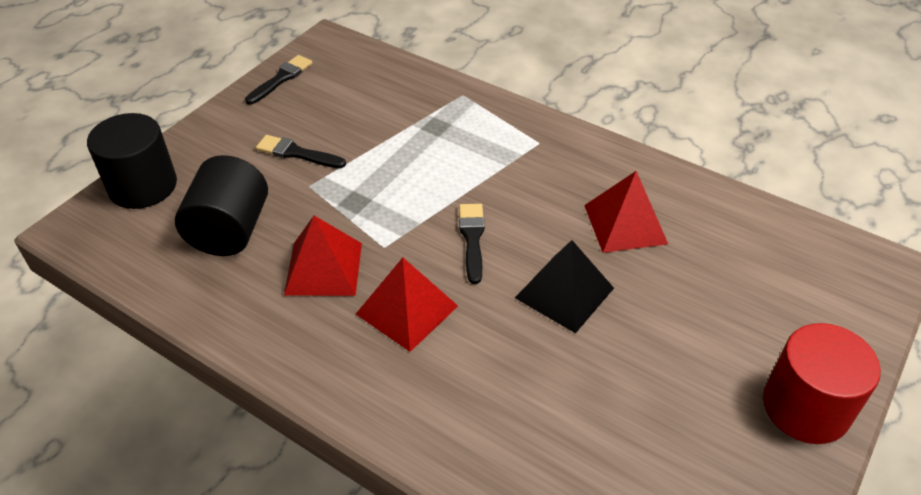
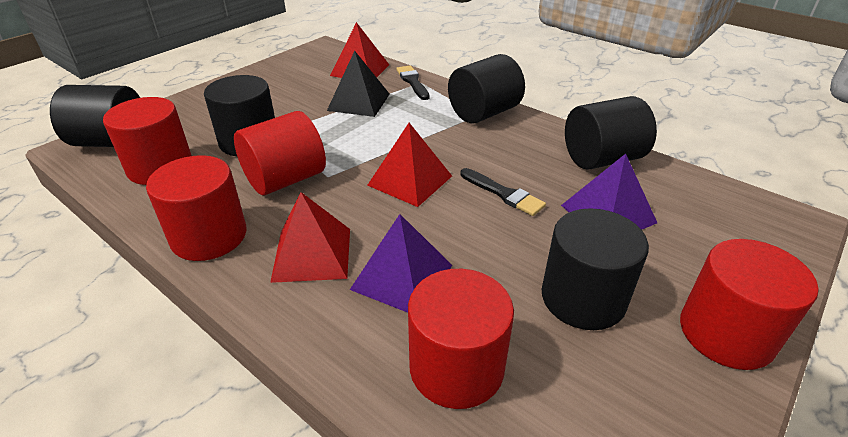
black brush: [245,55,313,105] [256,135,346,168] [459,204,485,284] = 3 -> [396,65,429,100] [460,168,546,216] = 2
black cylinder: [87,113,177,209] [175,155,268,256] = 2 -> [50,85,140,147] [204,75,275,156] [448,54,525,123] [542,208,649,330] [565,96,657,170] = 5
purple pyramid: none = 0 -> [350,214,452,313] [561,154,657,230] = 2
red cylinder: [763,323,881,444] = 1 -> [103,97,192,185] [146,155,247,261] [234,111,326,195] [408,269,514,409] [680,239,818,370] = 5

